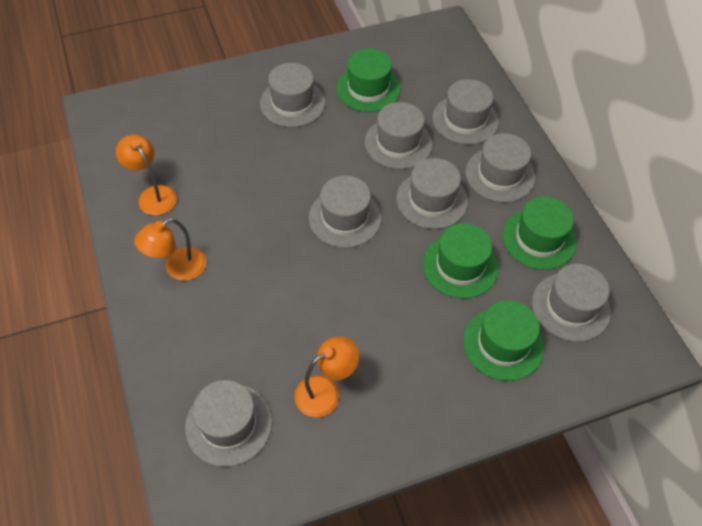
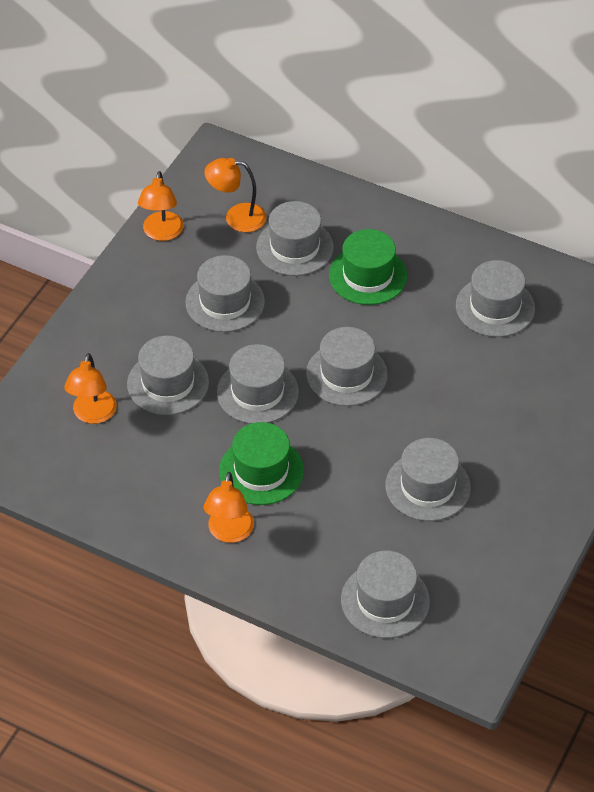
green hat: [336,48,401,112] [423,223,498,299] [463,300,544,381] [502,196,577,270] = 4 -> [219,422,304,505] [329,229,407,305] = 2
orange lamp: [116,135,177,215] [134,218,206,281] [295,336,359,417] = 3 -> [64,353,117,424] [138,171,184,241] [204,158,266,232] [204,472,254,543] = 4

